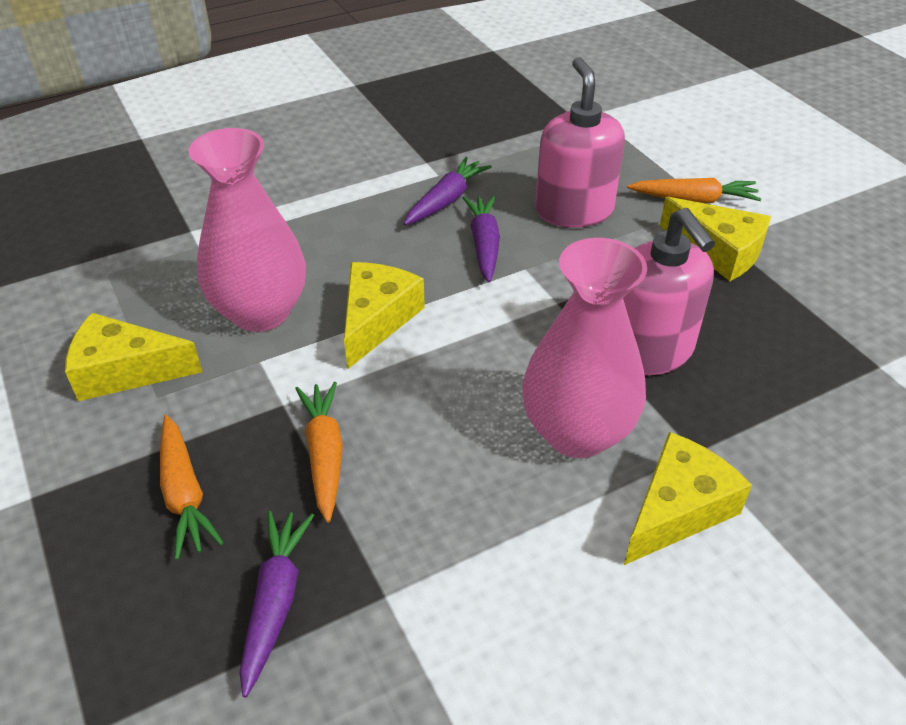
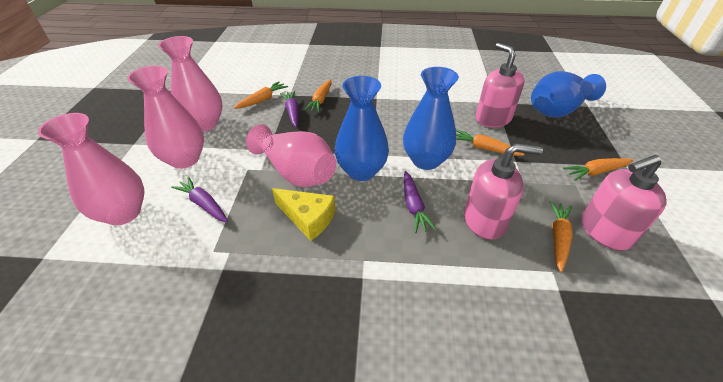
blue vase: none = 0 -> [335,76,389,181] [403,67,459,170] [531,71,606,118] = 3
orange carrot: [160,415,224,560] [295,382,343,522] [627,178,761,203] = 3 -> [234,81,288,109] [304,79,332,112] [456,130,525,156] [549,201,573,272] [563,158,634,181] = 5
pink soap dispenser: [535,57,625,228] [623,208,715,376] = 2 -> [464,143,543,240] [476,43,525,128] [582,155,666,251] = 3
pink vase: [188,128,306,332] [522,238,647,458] = 2 -> [38,113,144,225] [127,66,204,169] [158,36,223,131] [246,124,336,187] = 4
yellow cheese: [65,313,202,401] [344,262,425,369] [624,432,752,565] [660,197,771,281] = 4 -> [272,188,335,241] = 1

